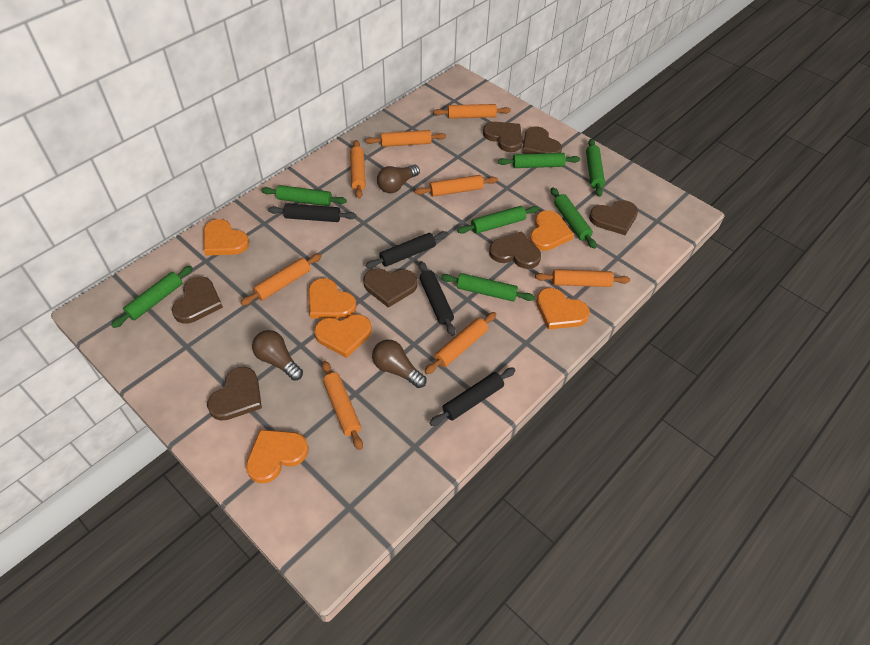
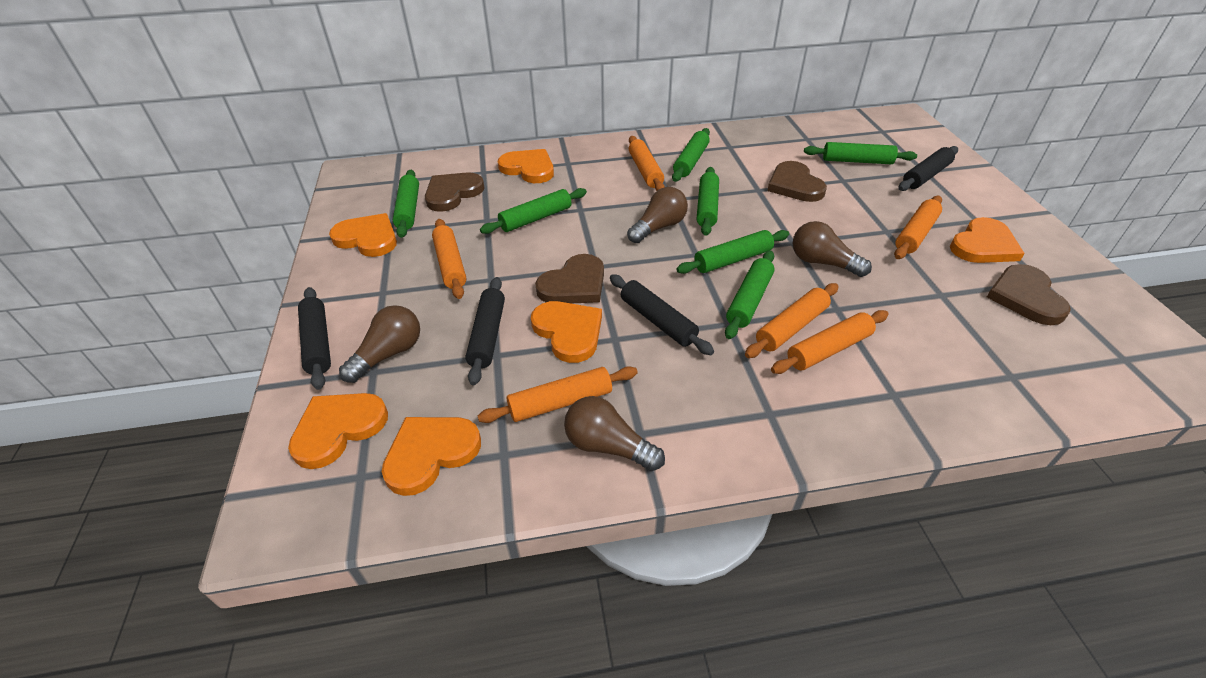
brown heart: [172,277,223,324] [207,367,262,421] [363,268,418,308] [483,122,523,152] [489,231,541,269] [522,126,562,154] [589,200,638,235] = 7 -> [425,172,485,212] [535,254,604,303] [767,161,827,202] [987,264,1071,325] = 4
brown light bulb: [252,330,303,381] [372,340,426,388] [377,165,420,193] = 3 -> [339,305,420,383] [564,396,665,471] [627,187,688,243] [793,221,872,277] = 4
orange rolling pin: [241,254,322,306] [322,361,363,450] [350,140,366,199] [366,130,446,147] [415,175,498,197] [424,312,496,374] [433,104,511,119] [535,269,630,287] = 8 -> [432,219,466,299] [478,366,638,423] [629,136,665,191] [745,283,839,358] [771,310,889,374] [894,196,942,259] = 6

